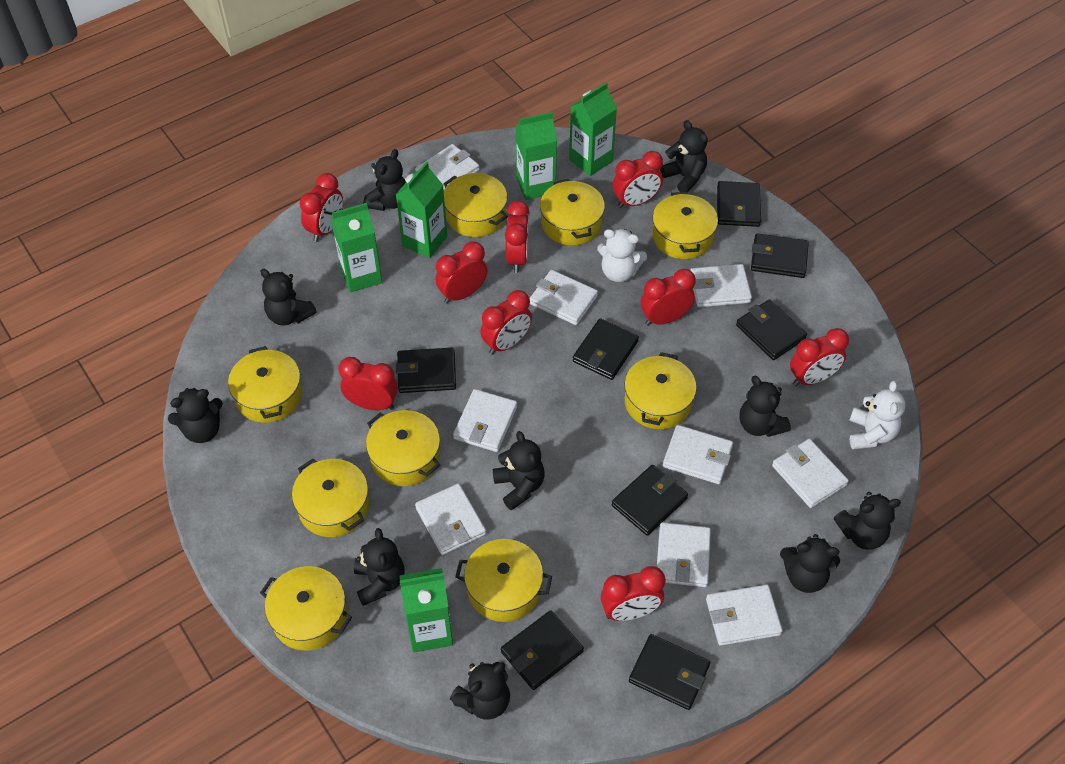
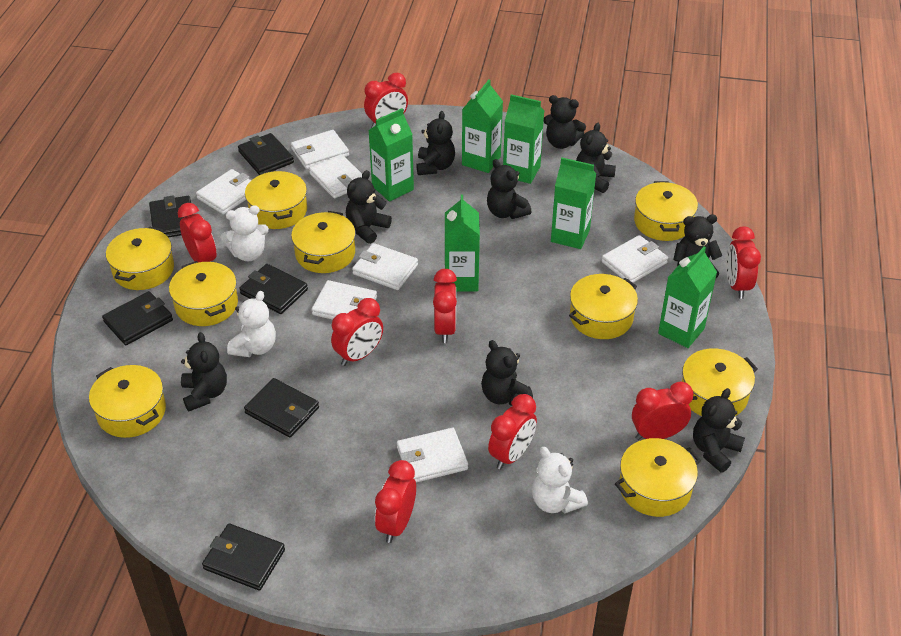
black teddy bear: [168,388,223,443] [260,269,317,326] [354,528,404,606] [363,149,406,211] [450,662,510,720] [493,431,545,510] [660,120,708,193] [739,376,791,437] [780,534,840,593] [834,492,901,550] = 10 -> [181,332,227,412] [346,170,392,244] [416,111,455,175] [481,340,533,406] [487,159,531,219] [544,95,586,149] [576,123,616,193] [673,214,722,278] [693,388,745,473] = 9
black wallet: [396,348,456,393] [501,610,584,690] [573,318,639,380] [612,465,688,536] [629,634,710,710] [717,181,761,227] [736,299,807,360] [751,233,809,278] = 8 -> [102,291,173,345] [149,195,191,237] [202,524,285,591] [238,133,294,175] [239,264,308,314] [244,378,319,437] = 6
green carton: [330,203,382,292] [396,162,447,258] [400,568,453,653] [516,112,557,200] [569,82,617,176] = 5 -> [368,108,414,201] [444,194,480,292] [462,79,503,173] [503,94,544,184] [551,158,596,249] [658,247,717,348] = 6
red clock: [300,173,343,242] [338,357,398,410] [435,241,487,304] [480,290,532,355] [505,201,529,273] [601,566,665,621] [613,151,663,208] [641,269,696,326] [790,328,849,386] = 9 -> [178,203,217,262] [331,298,383,366] [364,73,408,128] [375,460,416,543] [433,269,457,343] [488,394,537,469] [632,382,693,440] [726,226,761,299] = 8
white teddy bear: [597,229,647,282] [849,381,906,450] = 2 -> [221,205,269,261] [227,291,276,357] [532,447,588,513] = 3
white wallet: [415,144,479,191] [415,483,486,555] [453,389,517,452] [530,270,598,325] [657,522,711,587] [663,425,733,484] [690,264,752,307] [706,584,783,646] [772,439,849,508] = 9 -> [196,169,251,215] [291,130,349,169] [309,154,362,199] [312,280,377,320] [352,243,418,290] [397,428,468,483] [602,235,668,283] = 7

